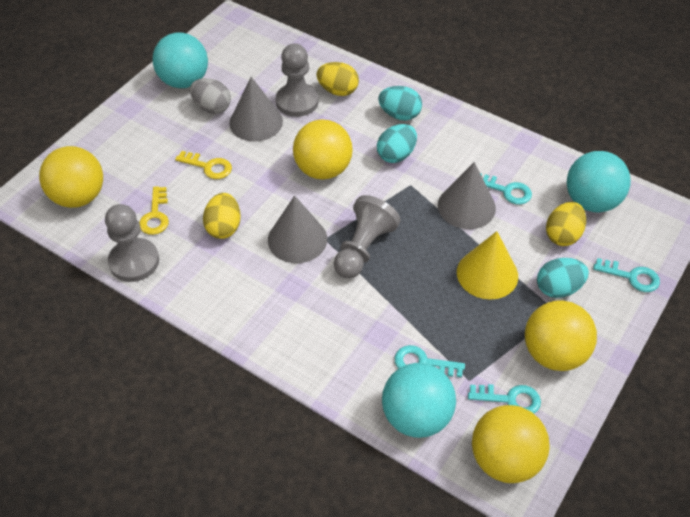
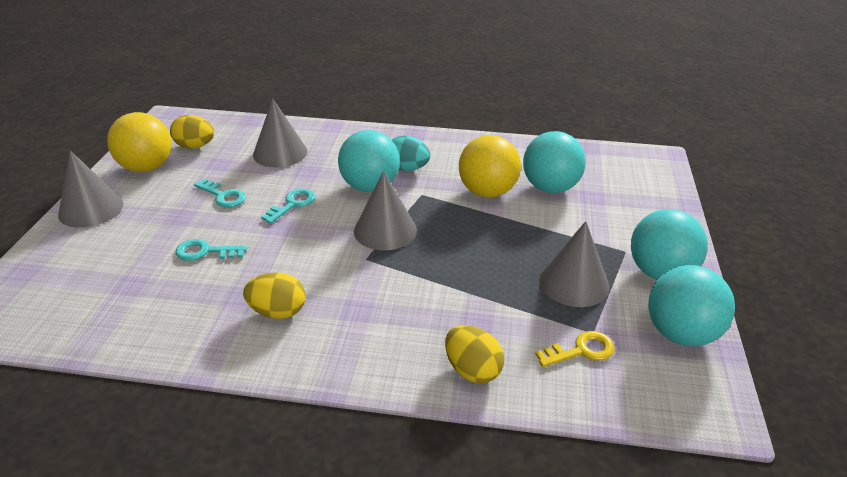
grey cone: [229,77,283,141] [268,195,327,263] [438,162,496,229] = 3 -> [58,150,123,228] [253,98,308,167] [354,171,417,251] [539,221,610,307] = 4
grey egg: [190,78,231,114] = 1 -> none = 0
grey pawn: [105,204,159,282] [276,44,319,117] [334,195,401,278] = 3 -> none = 0
turquoise ball: [153,33,208,88] [382,363,456,438] [567,151,631,212] = 3 -> [338,130,400,192] [523,131,586,193] [631,209,708,280] [648,265,735,346] = 4
turquoise egg: [377,124,417,163] [378,86,422,121] [537,258,589,298] = 3 -> [392,136,430,171] = 1
turquoise key: [394,345,465,377] [468,384,541,414] [480,173,532,205] [593,258,660,292] = 4 -> [175,239,247,261] [194,179,246,207] [261,189,315,224] = 3
yellow ball: [39,146,103,208] [293,119,353,180] [472,405,550,483] [525,300,597,371] = 4 -> [107,112,171,172] [459,135,521,198] = 2
yellow cone: [457,231,518,300] = 1 -> none = 0
yellow key: [139,186,169,235] [175,151,232,179] = 2 -> [535,331,615,367] = 1

